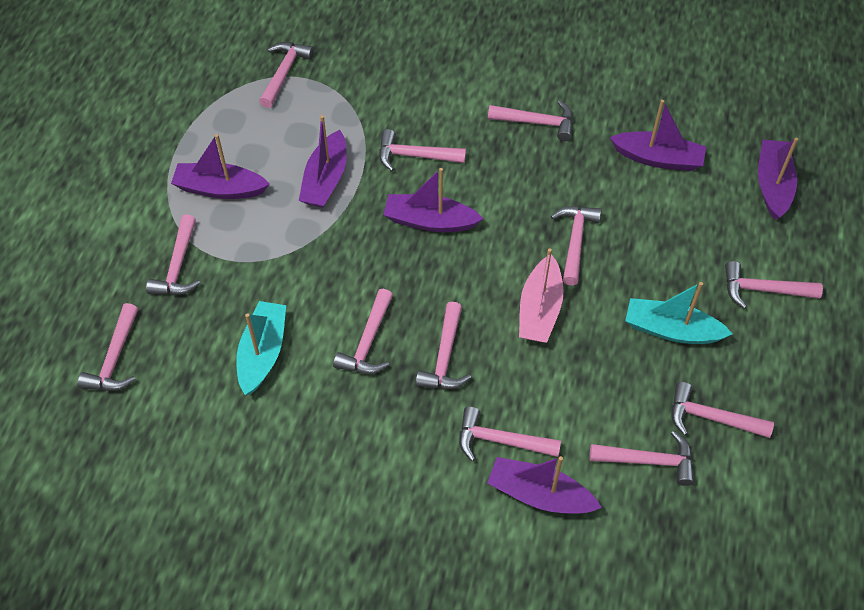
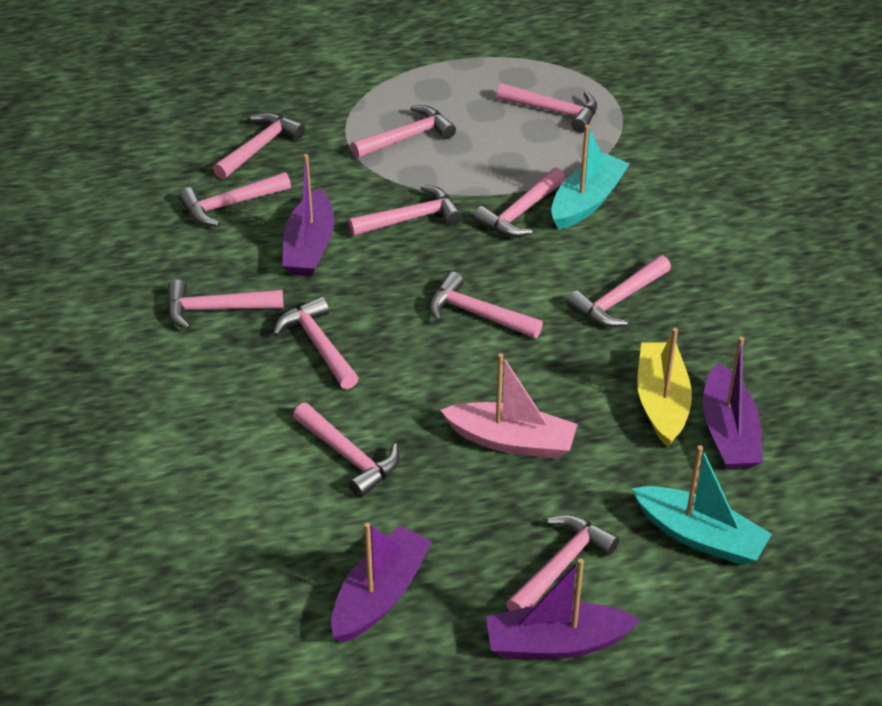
purple boat: [171,134,269,199] [299,115,347,208] [383,168,484,232] [487,456,602,514] [610,100,706,171] [758,138,798,220] = 6 -> [282,154,334,276] [331,522,433,643] [486,558,640,659] [703,337,763,470] = 4
yellow boat: none = 0 -> [637,328,692,447] = 1

